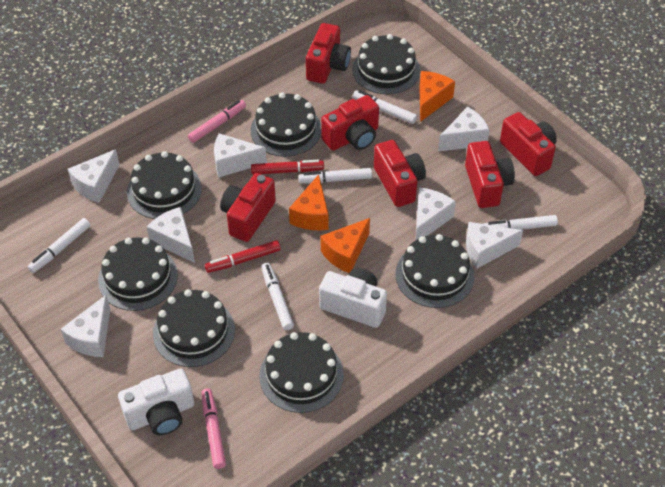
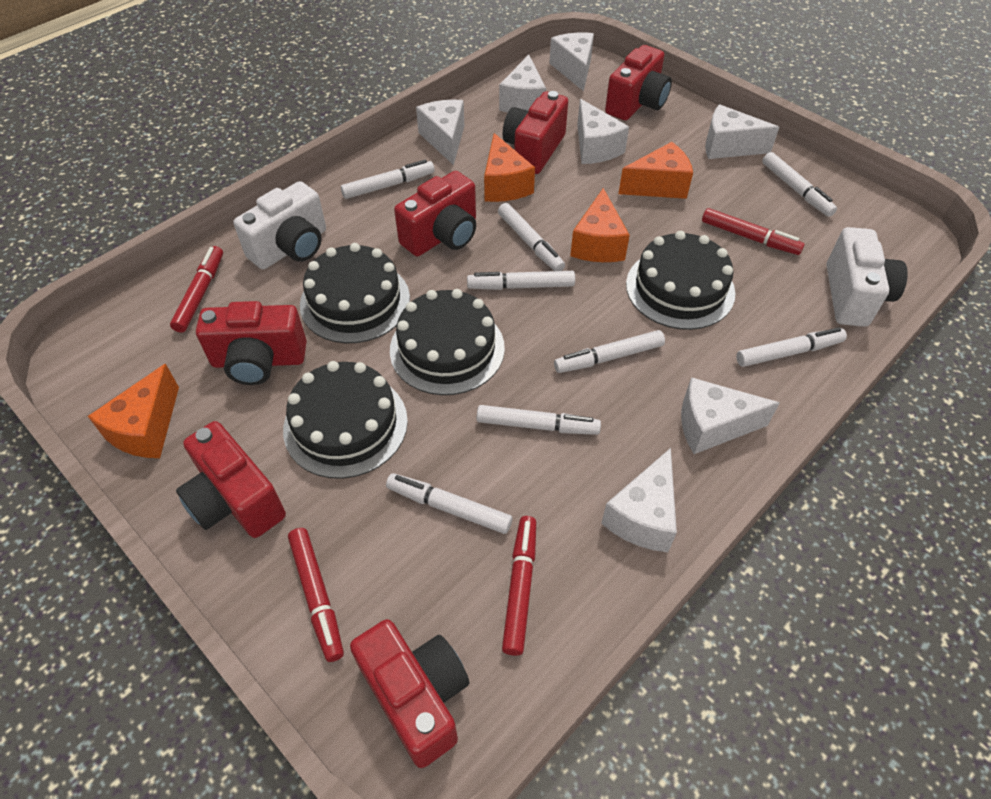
black cake: [98,237,178,311] [127,151,202,219] [153,289,235,367] [251,92,322,157] [259,332,344,413] [352,34,420,94] [395,234,474,308] = 7 -> [283,361,408,479] [300,243,410,343] [390,289,505,395] [626,231,736,330] = 4
orange cheese: [289,174,329,230] [321,218,370,273] [419,71,455,122] = 3 -> [88,364,179,458] [484,133,535,202] [570,188,630,262] [618,142,693,199] = 4
pink marker: [188,100,246,143] [201,388,226,469] = 2 -> none = 0
red marker: [205,240,281,273] [251,160,324,175] = 2 -> [170,246,223,333] [288,528,344,662] [502,516,536,656] [702,208,805,255] = 4
white marker: [28,218,91,273] [261,263,294,330] [298,168,372,183] [353,90,417,124] [484,215,558,230] = 5 -> [341,160,435,199] [386,473,512,534] [467,271,575,290] [477,405,601,435] [498,203,565,271] [554,330,665,373] [736,327,847,367] [762,152,837,217] = 8

